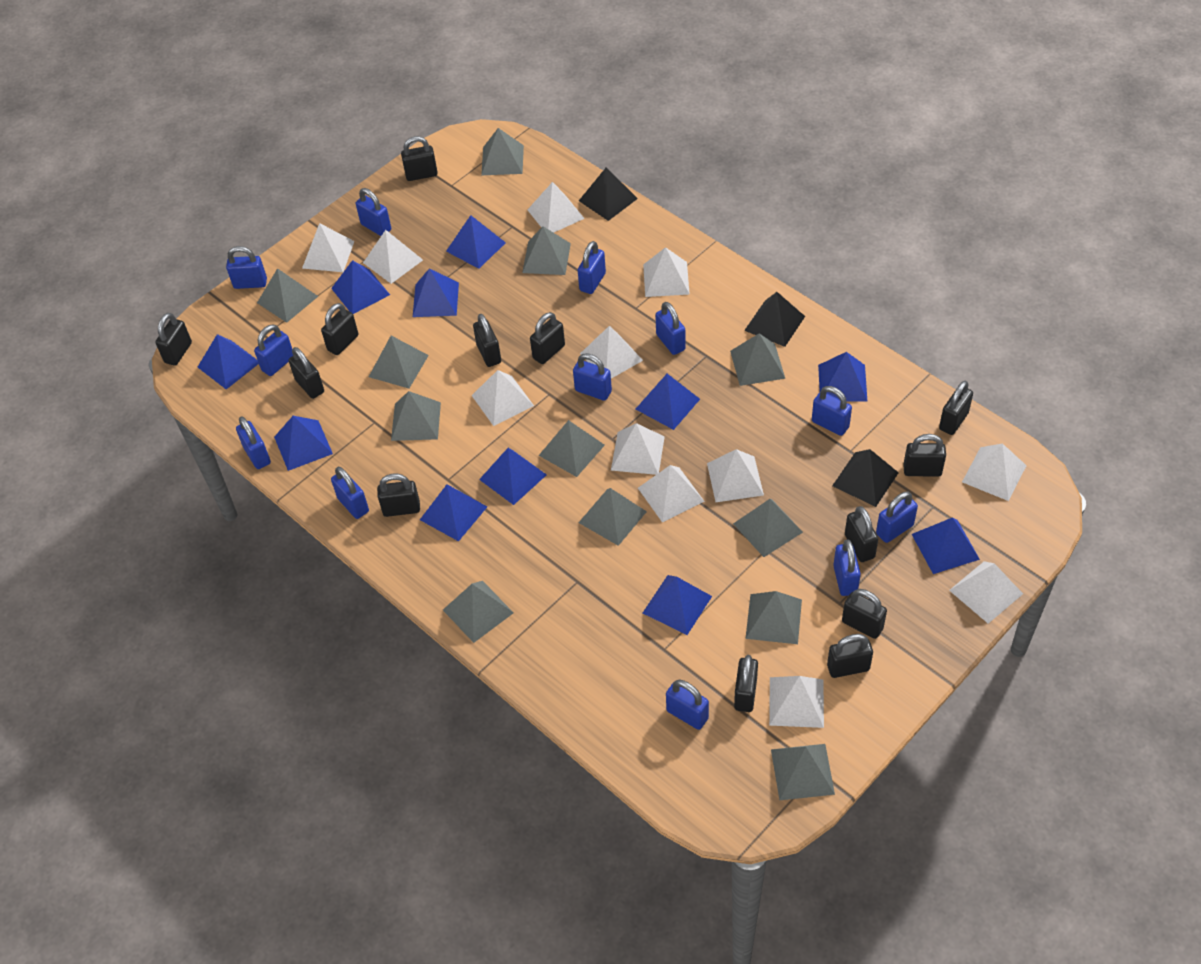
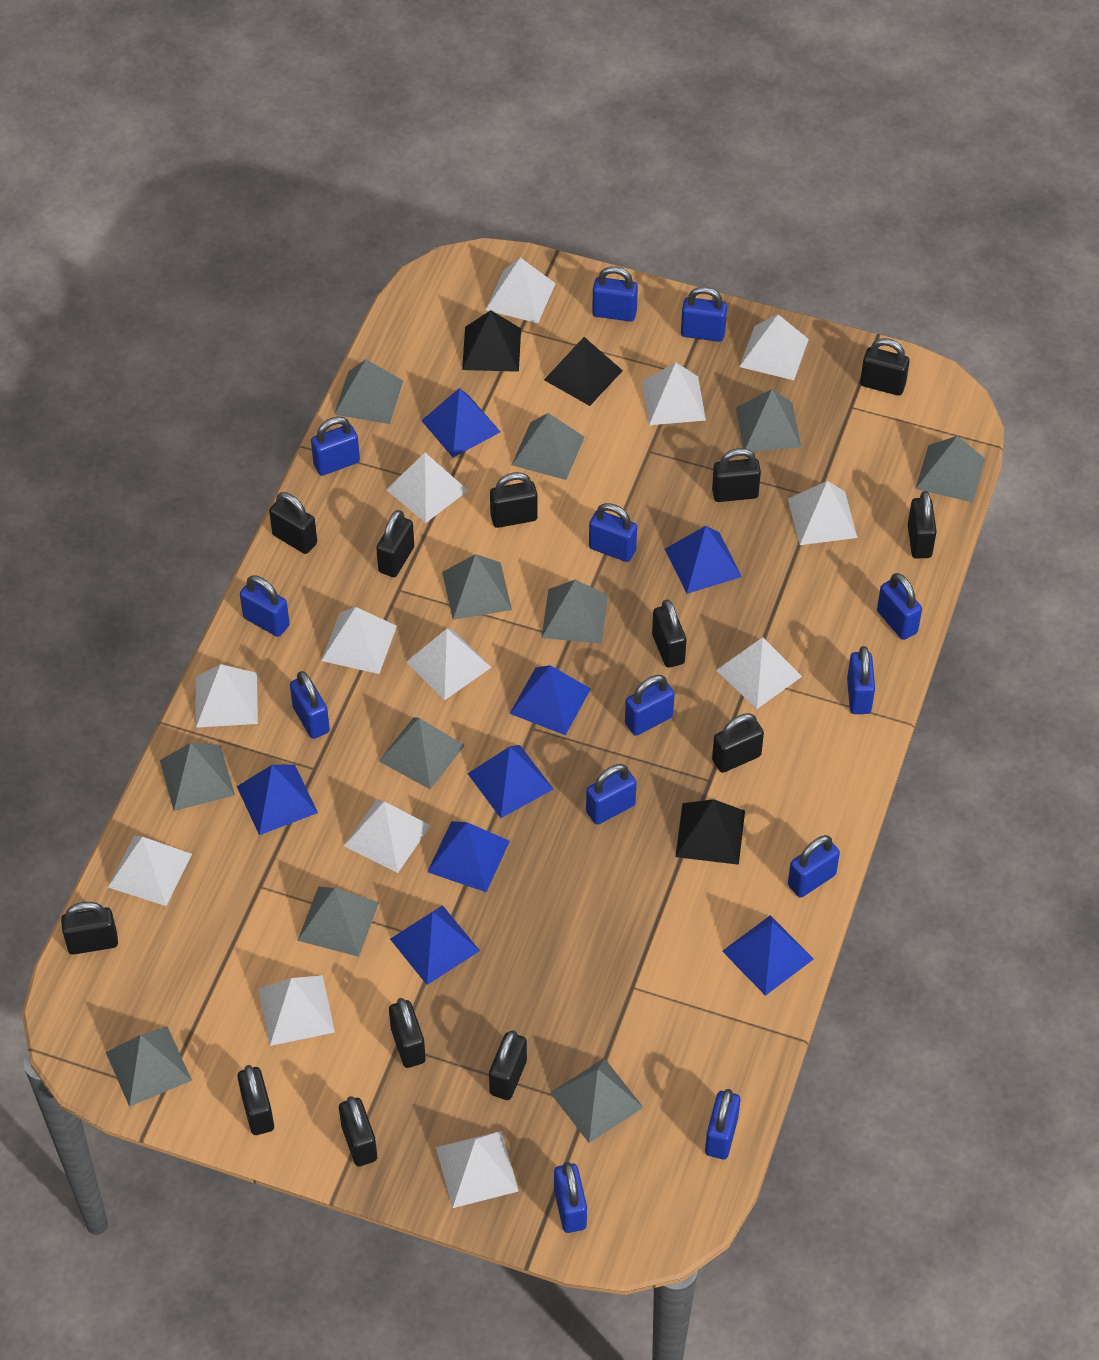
blue padlock: [226,246,267,289] [236,416,271,469] [254,324,293,376] [331,467,369,519] [356,188,391,236] [573,353,612,401] [578,241,606,294] [655,302,686,355] [666,679,709,730] [812,386,852,436] [833,539,861,596] [876,491,918,543] = 12 -> [240,575,290,637] [290,671,330,739] [311,417,360,476] [554,1162,587,1233] [586,764,637,825] [589,503,637,562] [592,266,638,321] [625,675,675,736] [681,287,727,342] [705,1089,740,1159] [788,835,840,898] [847,646,875,714] [877,573,922,640] = 13
blue pyramid: [198,334,259,389] [274,416,333,471] [331,260,390,314] [413,268,459,317] [420,484,487,541] [446,215,506,269] [479,448,547,505] [636,374,700,430] [643,575,712,635] [818,352,867,401] [912,517,980,574] = 11 -> [237,764,318,835] [390,905,480,985] [421,388,500,457] [427,821,510,892] [467,745,553,818] [510,665,591,735] [665,526,742,594] [722,915,813,996] = 8
grey pyramid: [257,268,318,323] [369,336,429,389] [391,391,441,441] [443,581,514,643] [481,128,524,175] [522,226,571,275] [539,420,605,477] [579,488,647,546] [730,333,785,386] [733,499,803,557] [745,591,802,644] [771,744,835,800] = 12 -> [106,1026,192,1107] [160,743,235,811] [297,886,379,957] [334,359,403,424] [379,717,465,789] [442,554,512,620] [512,413,585,480] [542,580,608,644] [550,1058,644,1143] [736,389,801,451] [915,436,985,502] = 11
white pyramid: [302,223,355,272] [363,230,423,284] [471,370,534,426] [527,182,585,233] [580,326,643,379] [611,423,665,475] [638,465,704,523] [643,247,690,297] [707,449,764,502] [769,676,824,728] [949,561,1023,624] [962,443,1027,501] = 12 -> [108,836,192,906] [196,664,258,728] [258,975,335,1046] [321,607,397,674] [344,799,431,873] [386,453,468,523] [406,629,492,701] [436,1131,519,1208] [485,258,556,323] [642,362,706,425] [716,637,802,709] [739,314,809,380] [788,481,857,545] = 13

